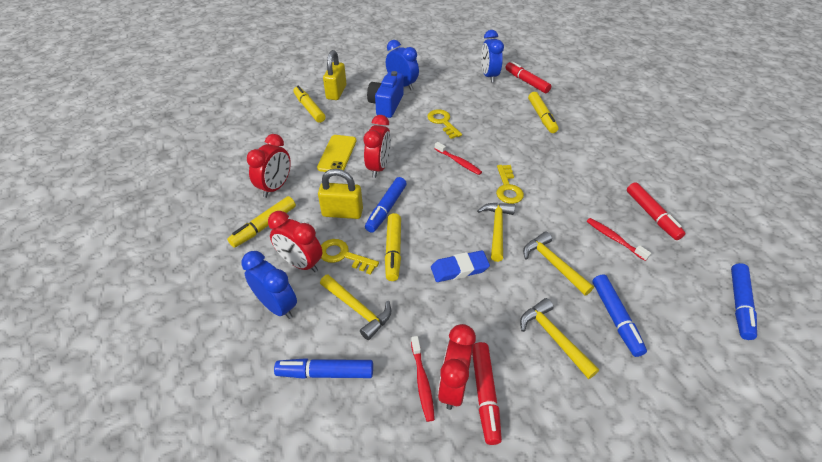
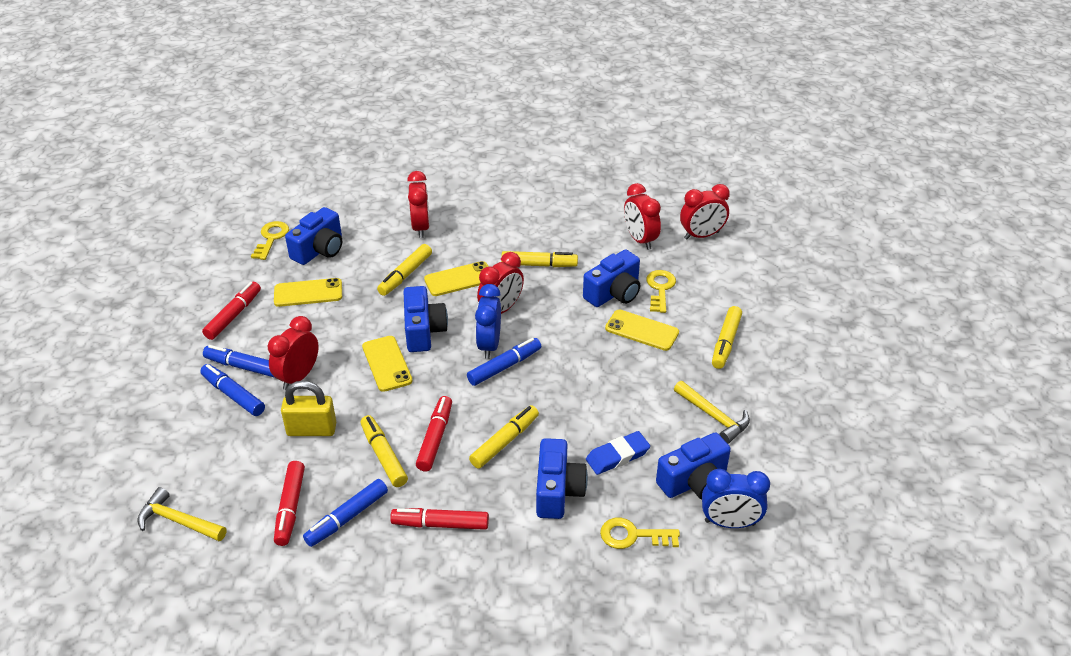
blue camera: [367,71,404,118] = 1 -> [285,207,342,265] [403,286,448,352] [536,438,588,519] [583,250,640,307] [656,432,731,500] = 5
blue clock: [241,251,297,319] [386,40,419,90] [481,30,504,83] = 3 -> [475,284,501,359] [702,469,770,528] = 2
red clock: [247,134,291,198] [268,211,323,272] [364,115,391,178] [438,324,476,410] = 4 -> [268,316,319,390] [407,171,430,238] [477,252,524,314] [624,183,661,250] [680,184,730,239] = 5
red marker: [472,342,502,445] [505,61,551,93] [627,182,686,240] = 3 -> [202,282,261,340] [274,461,305,546] [390,508,489,530] [416,396,452,471] = 4
red toothbrush: [411,336,435,422] [434,142,482,175] [587,218,651,261] = 3 -> none = 0
yellow hammer: [320,274,391,340] [477,203,515,262] [520,298,599,379] [523,231,594,296] = 4 -> [138,487,226,541] [674,381,750,444] = 2
yellow marker: [227,196,296,248] [293,86,325,123] [385,213,401,281] [528,92,559,133] = 4 -> [360,415,408,487] [377,244,432,296] [469,405,539,469] [501,251,578,267] [712,306,742,369] = 5
yellow padlock: [318,169,363,219] [323,50,347,100] = 2 -> [281,381,336,436] = 1
yellow phone: [317,135,357,172] = 1 -> [274,278,342,307] [362,336,413,392] [424,261,489,296] [605,310,679,351] = 4

